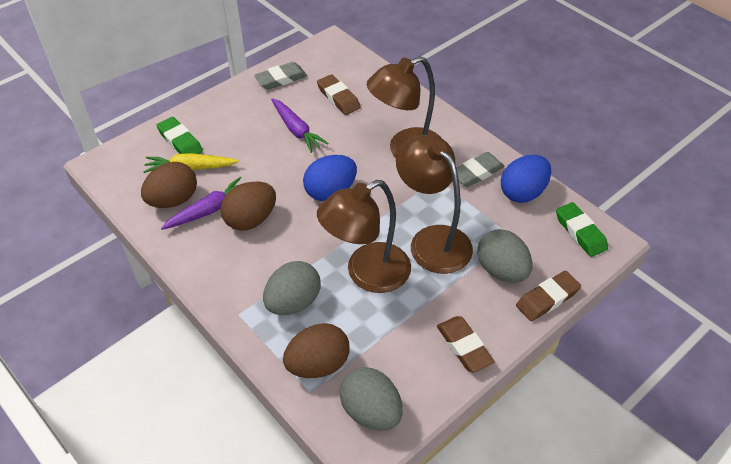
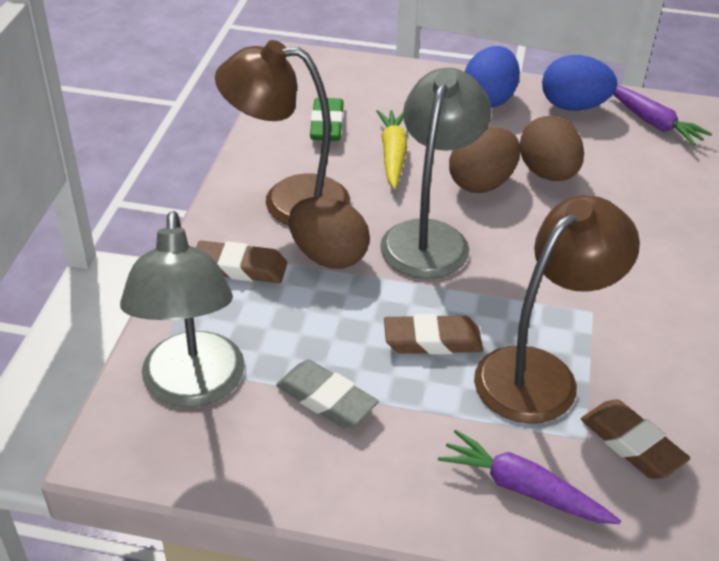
brown lamp: [317,180,411,293] [367,56,441,158] [396,135,473,274] = 3 -> [215,40,350,225] [474,195,640,424] = 2
green eraser: [156,117,203,154] [556,202,608,257] = 2 -> [310,98,343,141] = 1
grey egg: [263,261,321,315] [340,367,403,431] [477,229,533,283] = 3 -> none = 0
grey eraser: [254,62,307,89] [456,152,505,187] = 2 -> [276,360,379,428] = 1
grey lamp: none = 0 -> [120,211,245,407] [380,68,492,279] = 2

